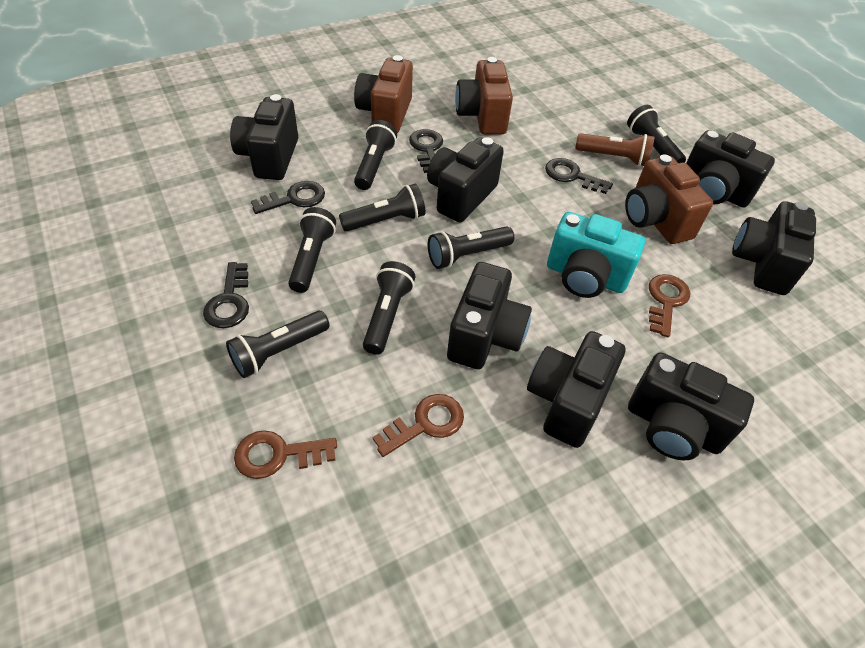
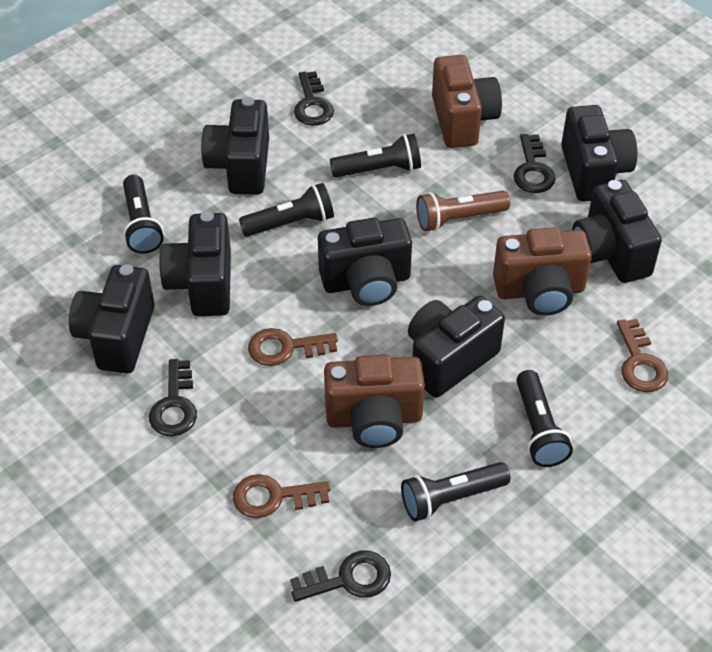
black flashlight: [226,311,330,378] [288,207,336,293] [339,184,425,232] [354,120,397,190] [363,261,415,355] [428,226,514,269] [627,105,686,163] = 7 -> [123,175,164,254] [239,183,334,237] [330,134,421,178] [401,462,510,521] [516,370,573,467] = 5
turquoise camera: [547,212,645,298] = 1 -> none = 0

